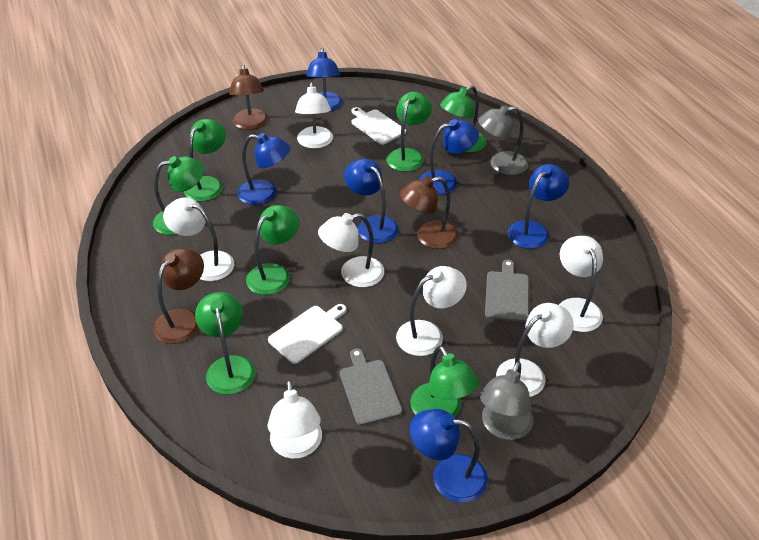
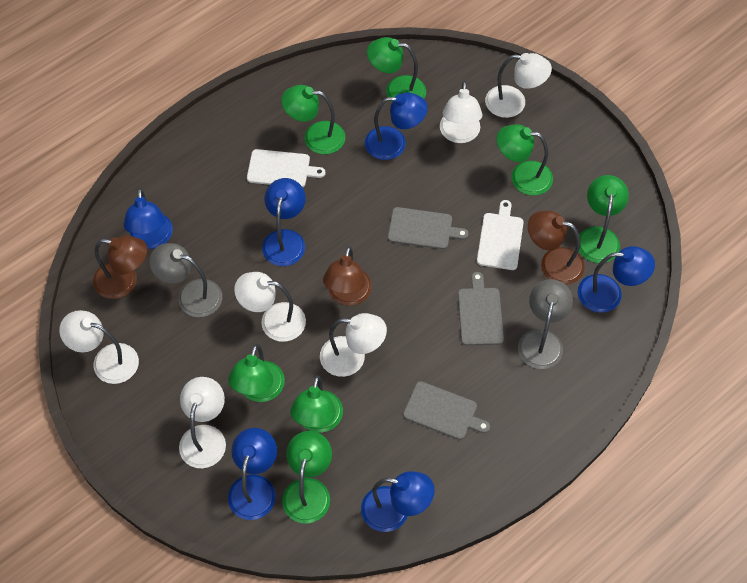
grey cutting board: [340,348,402,426] [485,260,529,322] = 2 -> [388,207,469,249] [403,381,490,440] [458,272,504,346] = 3
white lamp: [163,198,234,281] [267,380,322,459] [295,82,333,149] [318,213,384,287] [396,266,467,356] [496,303,574,397] [559,236,603,332] = 7 -> [59,310,139,384] [179,377,226,468] [234,272,306,342] [320,313,387,377] [440,81,483,143] [485,53,552,118] = 6

